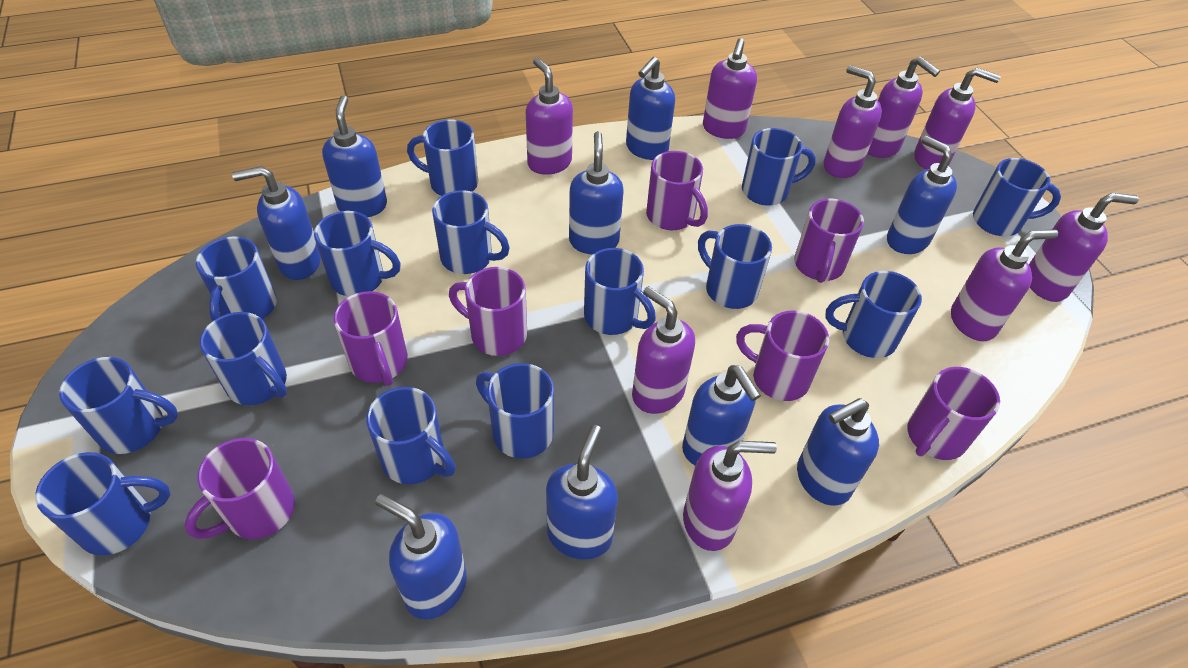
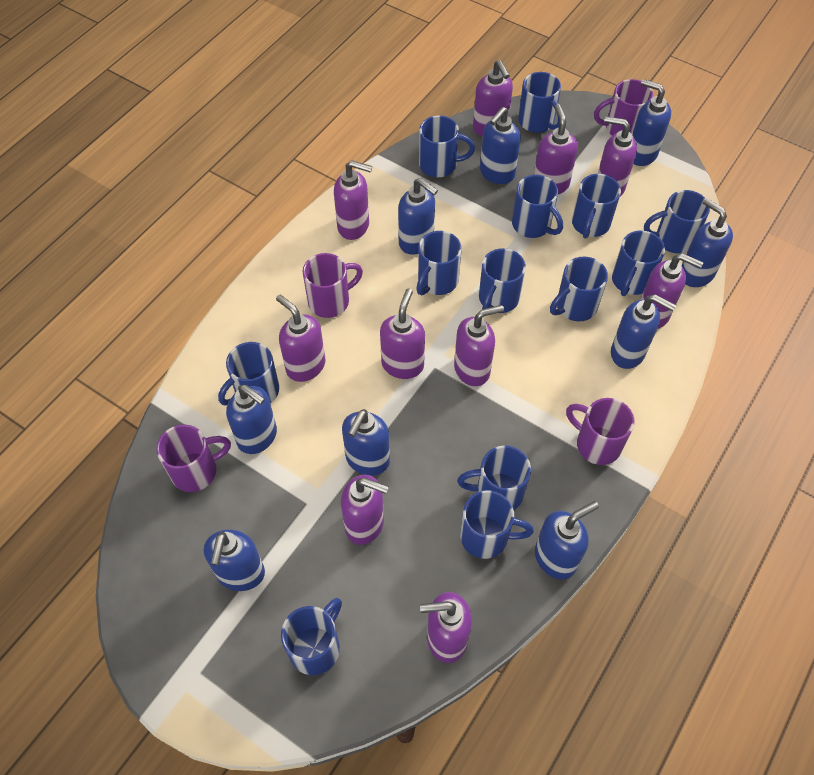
blue mug: [35,452,170,556] [59,357,178,454] [196,237,277,321] [200,312,287,405] [314,211,401,296] [366,387,456,484] [407,119,478,196] [432,190,510,274] [476,363,554,459] [584,248,656,335] [698,224,772,309] [742,128,816,206] [825,271,922,358] [973,158,1061,236] = 14 -> [218,342,279,405] [281,598,342,675] [416,231,462,295] [419,116,475,177] [457,445,531,510] [460,490,534,559] [479,248,526,313] [512,175,563,238] [518,72,561,133] [550,257,608,321] [572,174,621,239] [612,230,665,296] [644,190,710,254] = 13
purple mug: [184,438,295,539] [333,291,408,386] [449,267,527,356] [646,151,708,230] [736,311,829,401] [794,199,864,283] [907,367,1000,460] = 7 -> [156,424,231,492] [303,253,363,318] [566,398,635,465] [594,79,653,136] = 4
purple soap dispenser: [526,58,573,175] [632,286,695,414] [683,441,777,551] [703,38,757,139] [823,65,882,178] [867,57,940,158] [914,68,1001,170] [951,229,1058,341] [1029,193,1139,302] = 9 -> [276,295,326,382] [334,160,372,240] [341,475,389,545] [380,289,425,379] [420,592,472,663] [454,305,504,386] [473,60,513,136] [534,104,578,194] [598,116,637,197] [640,253,703,329] = 10

